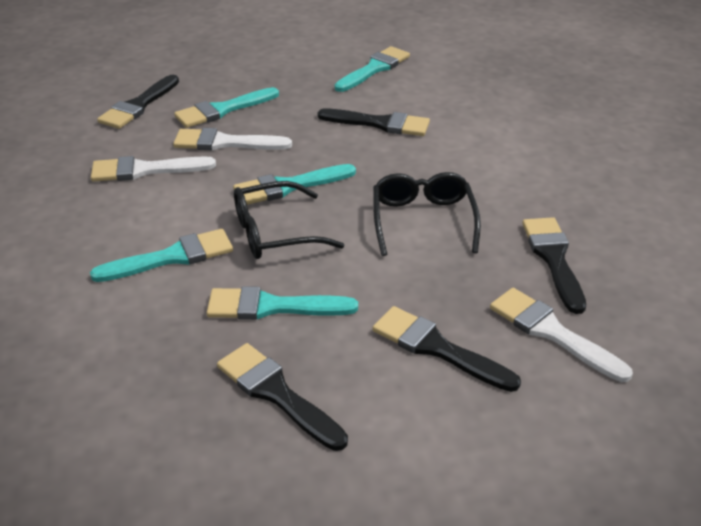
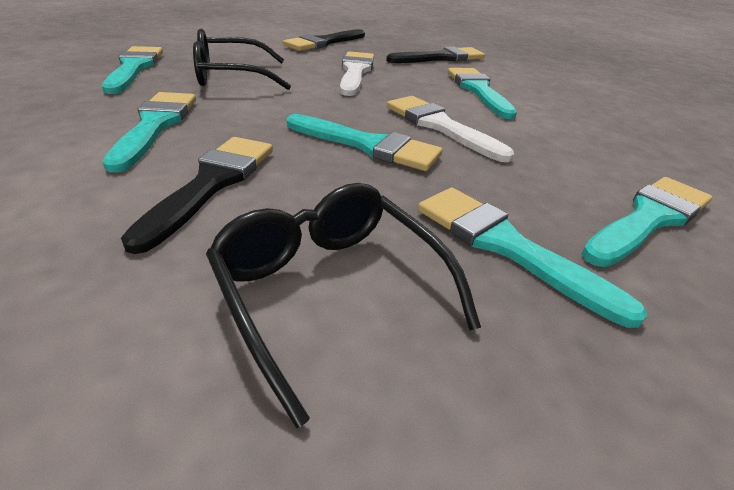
black brush: [97,75,179,129] [217,343,348,451] [318,108,430,136] [373,306,521,392] [522,217,586,314] = 5 -> [121,137,273,254] [283,29,365,51] [386,46,485,63] = 3
turquoise brush: [90,229,233,282] [174,87,279,128] [207,286,358,320] [233,164,356,205] [335,46,410,92] = 5 -> [102,46,163,94] [102,92,196,172] [286,114,442,171] [418,188,648,328] [448,68,517,119] [582,177,712,267] = 6
white brush: [91,156,216,182] [173,128,292,150] [490,288,633,382] = 3 -> [340,52,374,96] [387,96,514,162] = 2

